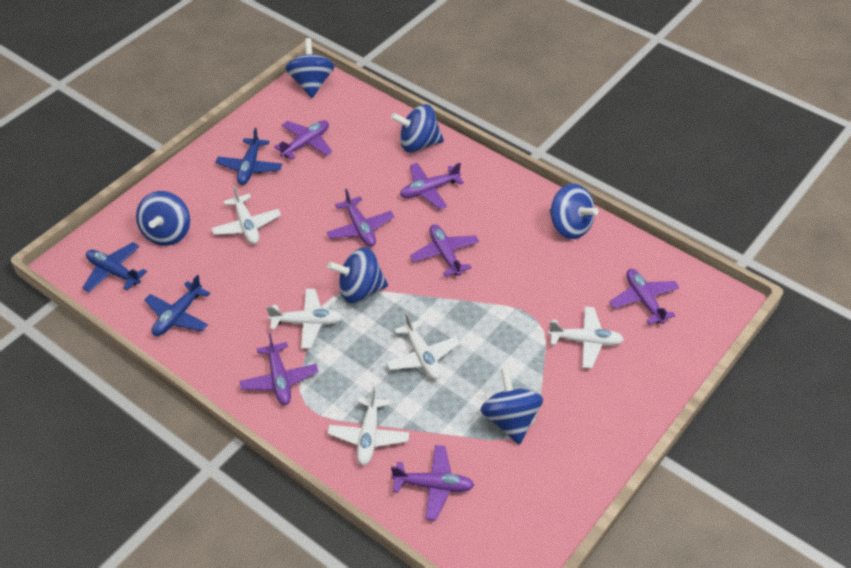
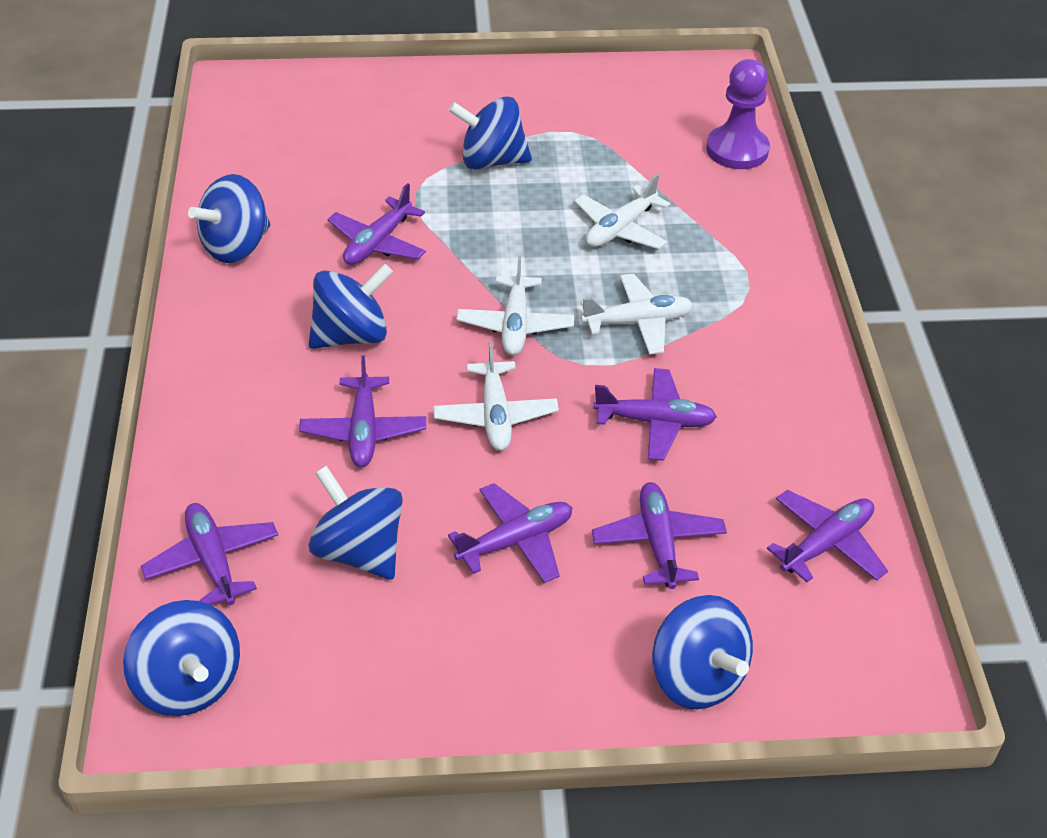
blue plane: [82,242,147,292] [144,275,210,336] [215,128,282,185] = 3 -> none = 0
purple pawn: none = 0 -> [706,59,770,169] = 1
white plane: [211,185,281,244] [266,289,343,349] [327,387,409,465] [386,312,460,380] [548,307,624,369] = 5 -> [433,341,559,451] [457,256,574,355] [574,174,670,249] [581,274,693,354] = 4

